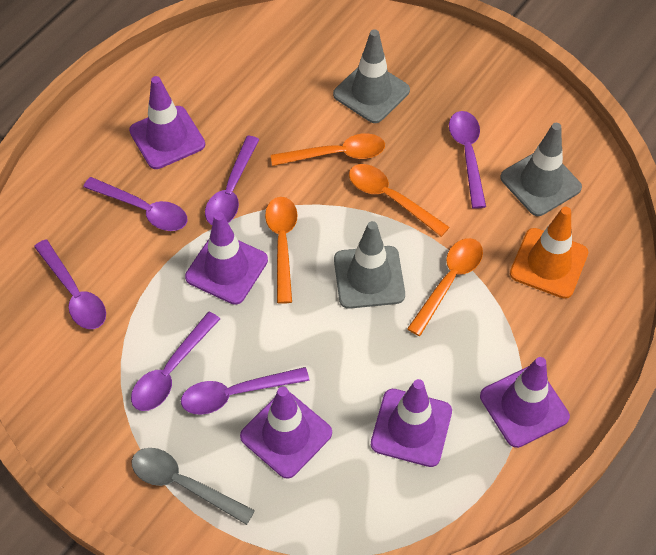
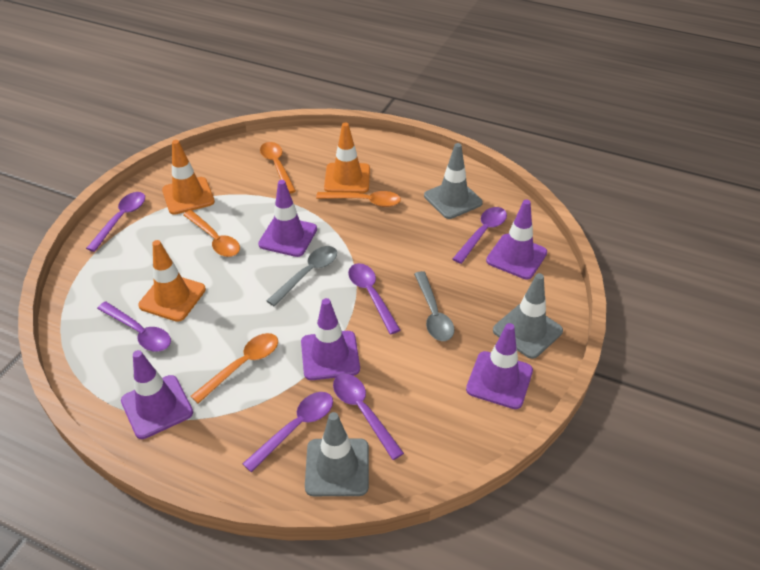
grey spoon: [132,448,255,525] = 1 -> [267,246,337,306] [414,271,454,341] = 2
orange traffic cone: [510,207,588,299] = 1 -> [138,240,206,322] [162,140,215,215] [324,123,370,193] = 3

